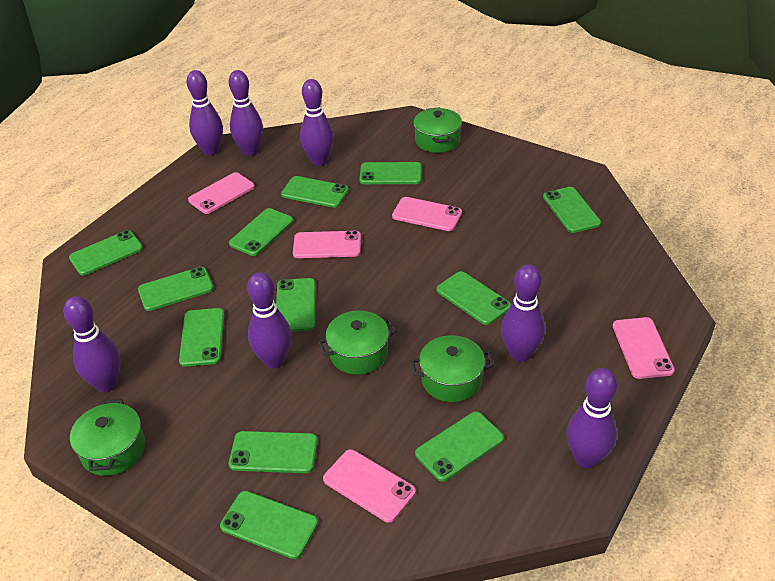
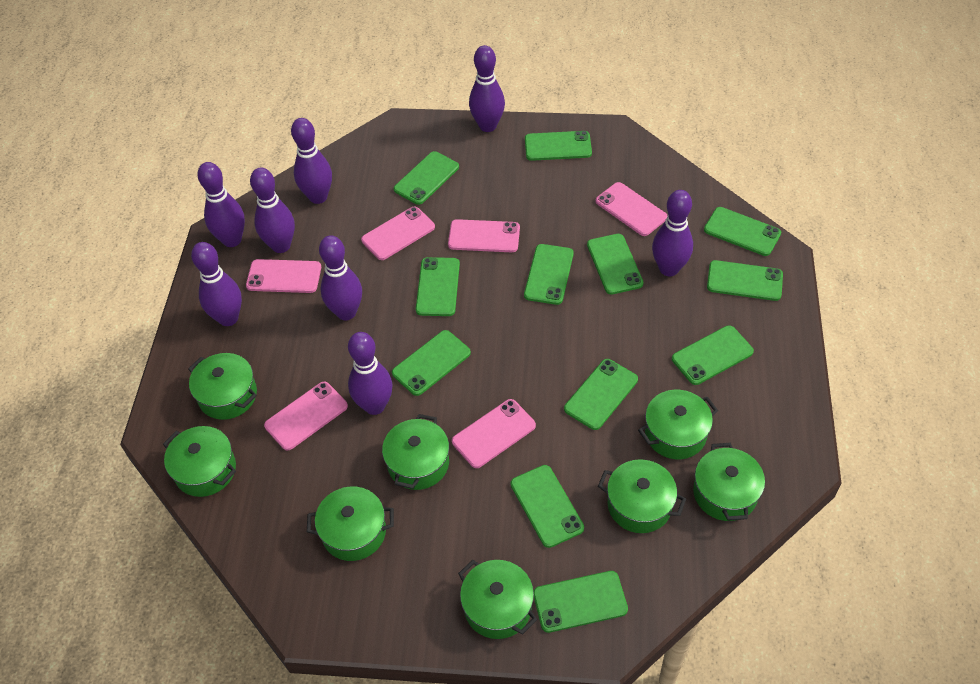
green pot: [70,399,145,476] [317,311,397,375] [410,335,494,402] [413,108,462,153] = 4 -> [163,426,236,497] [188,353,257,420] [307,486,394,561] [382,414,449,490] [458,560,537,639] [598,459,686,533] [638,390,718,459] [693,443,765,521] = 8
pink phone: [188,172,255,214] [293,231,361,258] [323,449,416,523] [392,197,462,231] [613,317,675,379] = 5 -> [246,259,321,293] [264,381,348,451] [361,207,435,260] [448,219,520,252] [452,399,536,468] [596,182,667,236] = 6
purple bowling pin: [64,296,121,392] [186,70,223,155] [229,70,263,156] [247,272,292,369] [300,79,334,166] [501,264,545,362] [566,368,617,468] = 7 -> [191,242,242,326] [197,162,245,247] [250,168,295,253] [291,118,332,204] [319,235,362,320] [348,332,393,415] [469,45,505,132] [652,190,693,276] = 8

